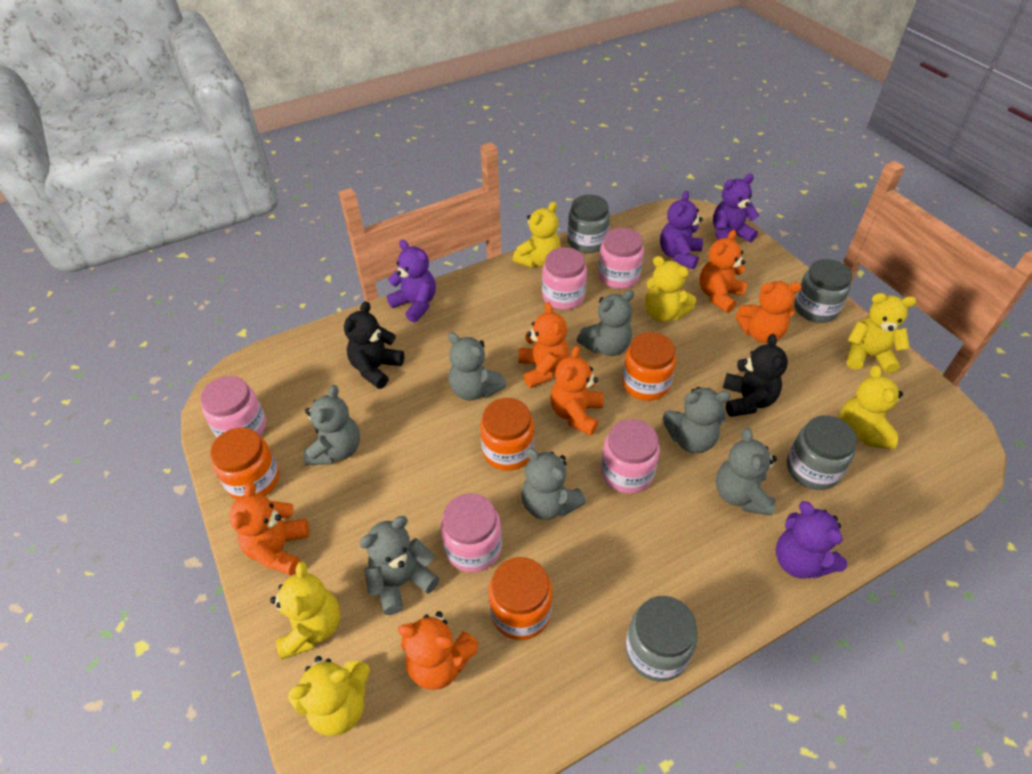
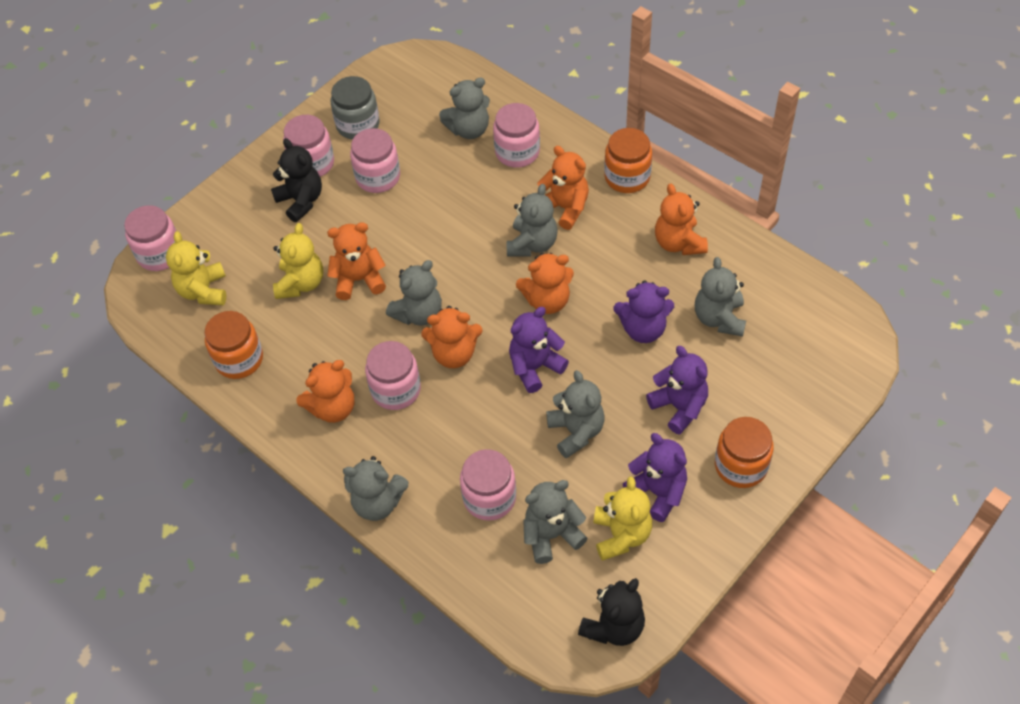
grey jar: [568,195,610,253] [625,596,698,682] [787,416,857,490] [794,259,852,323] = 4 -> [331,76,380,140] = 1
orange jar: [210,427,279,500] [480,398,534,471] [488,557,553,640] [622,332,676,401] = 4 -> [204,311,263,379] [604,128,652,193] [715,417,774,488] = 3
pink jar: [200,376,266,438] [441,493,502,572] [542,247,587,310] [598,228,644,289] [601,419,660,494] = 5 -> [124,205,176,271] [283,115,334,177] [350,128,400,193] [365,341,421,410] [460,449,516,521] [493,103,540,168] = 6
yellow teddy bear: [270,561,340,659] [288,656,370,736] [513,202,561,268] [645,256,696,322] [839,365,903,449] [847,293,916,374] = 6 -> [166,231,226,305] [273,223,323,299] [593,476,652,561] = 3

